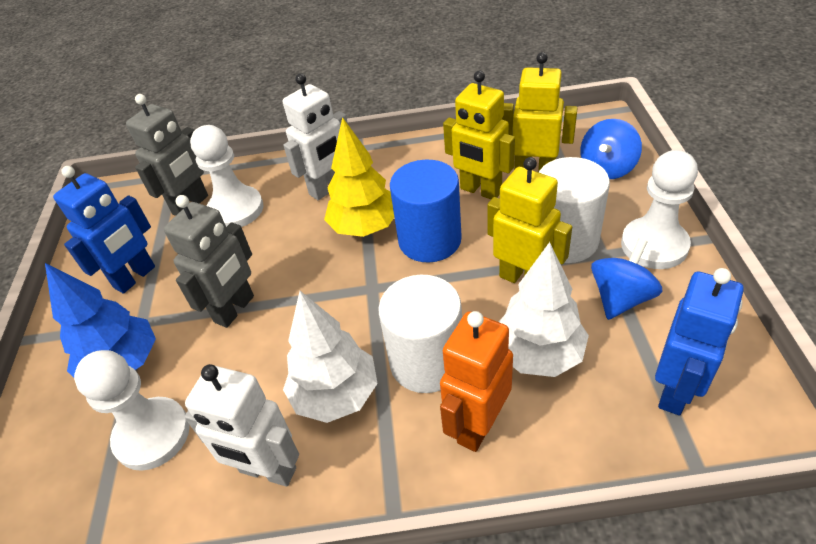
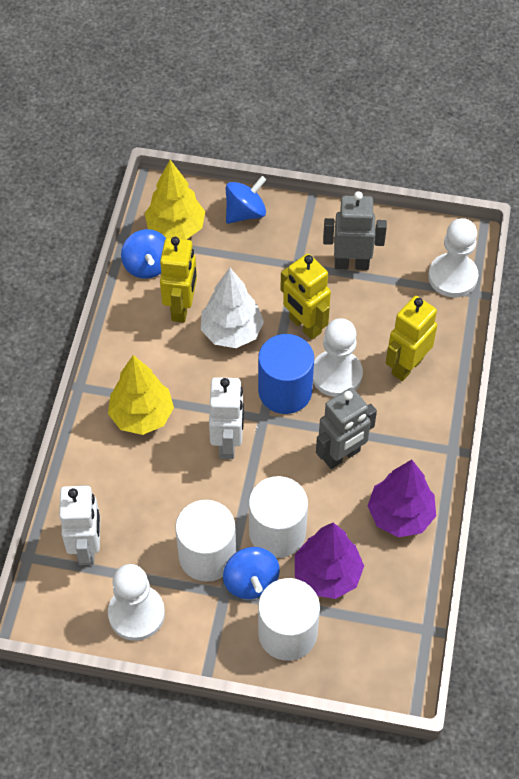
blue robot: [53,166,155,294] [655,268,744,415] = 2 -> none = 0
blue spinning top: [580,119,642,179] [591,238,663,320] = 2 -> [121,229,166,279] [223,547,280,599] [226,176,267,224] = 3
blue tree: [45,263,156,377] = 1 -> none = 0
orange robot: [440,311,513,452] = 1 -> none = 0
purple tree: none = 0 -> [295,523,364,599] [368,460,436,537] = 2
white cylinder: [378,275,462,393] [539,157,610,263] = 2 -> [175,500,236,582] [249,476,308,558] [258,578,320,661] = 3
white tree: [283,291,378,423] [498,242,589,377] = 2 -> [201,268,264,348] = 1
yellow tree: [324,117,394,237] = 1 -> [108,355,174,435] [145,160,205,240] = 2

